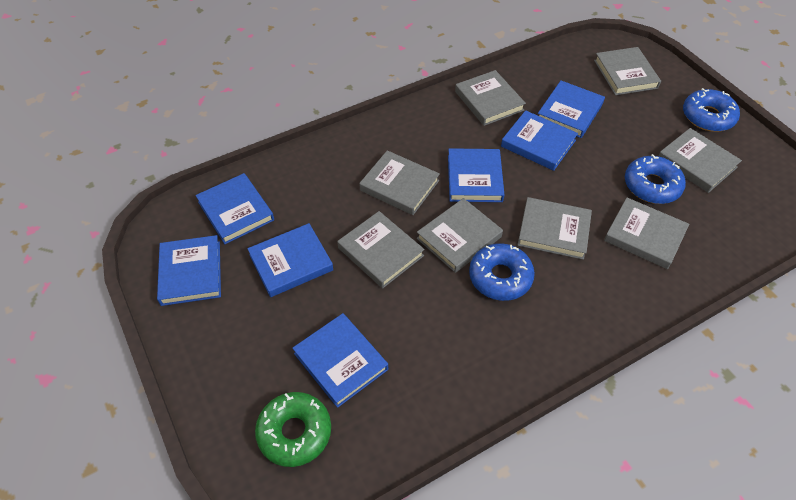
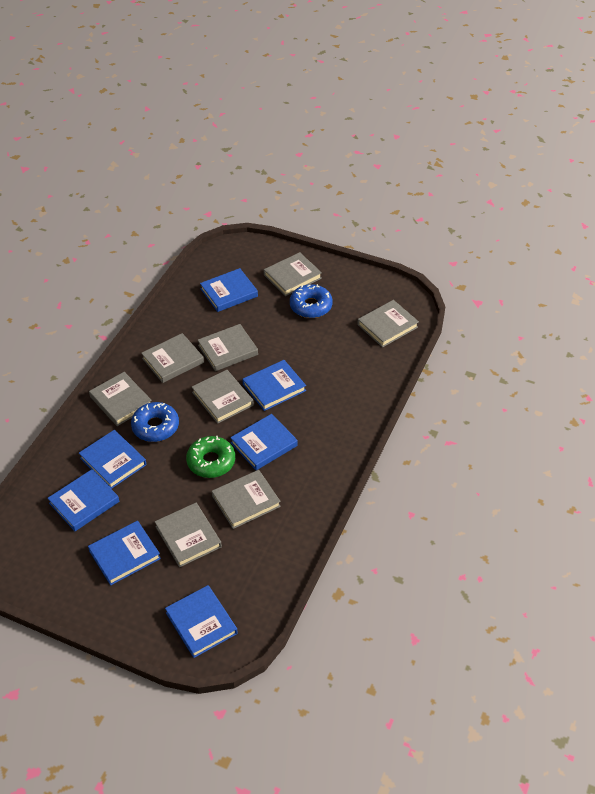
blue donut: [469,243,535,301] [625,154,686,204] [683,88,740,132] = 3 -> [131,402,179,442] [290,284,333,318] = 2

